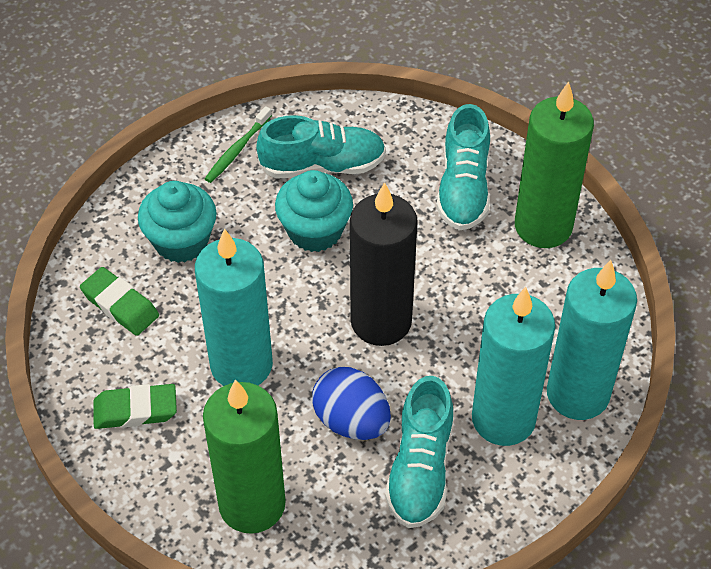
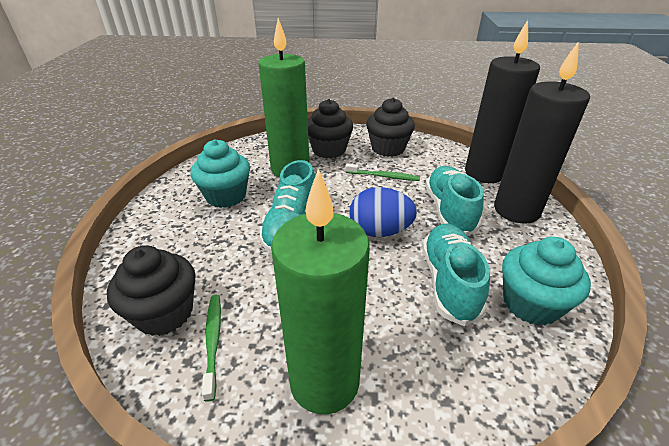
black candle: [350,182,418,346] = 1 -> [465,20,540,183] [494,41,590,224] = 2
black cupcake: none = 0 -> [107,245,196,336] [308,99,353,159] [366,98,415,157] = 3
green eraser: [80,267,159,336] [93,384,177,429] = 2 -> none = 0
green toothbrush: [205,106,272,183] = 1 -> [202,295,221,402] [345,164,420,181] = 2
turquoise candle: [195,228,273,386] [472,287,555,446] [547,260,637,420] = 3 -> none = 0

